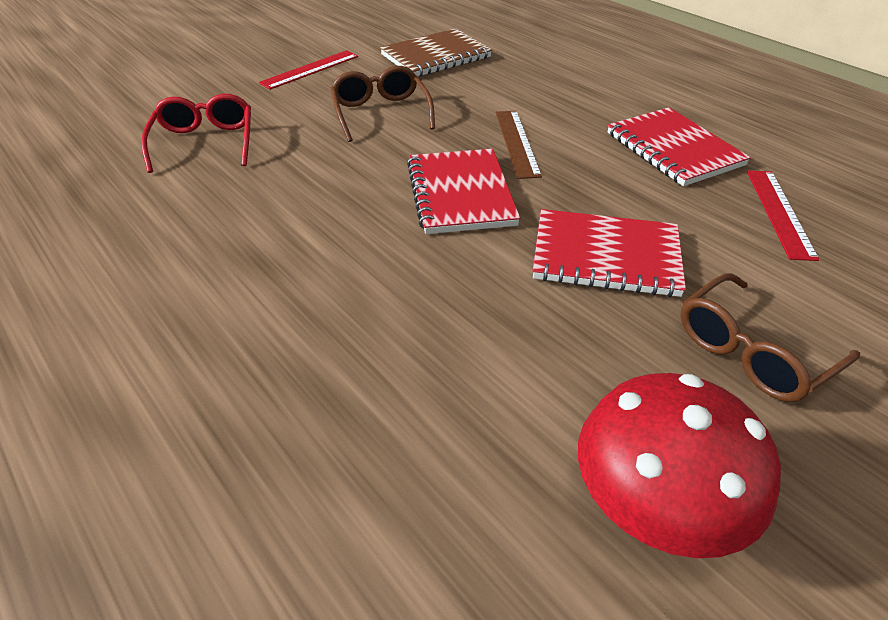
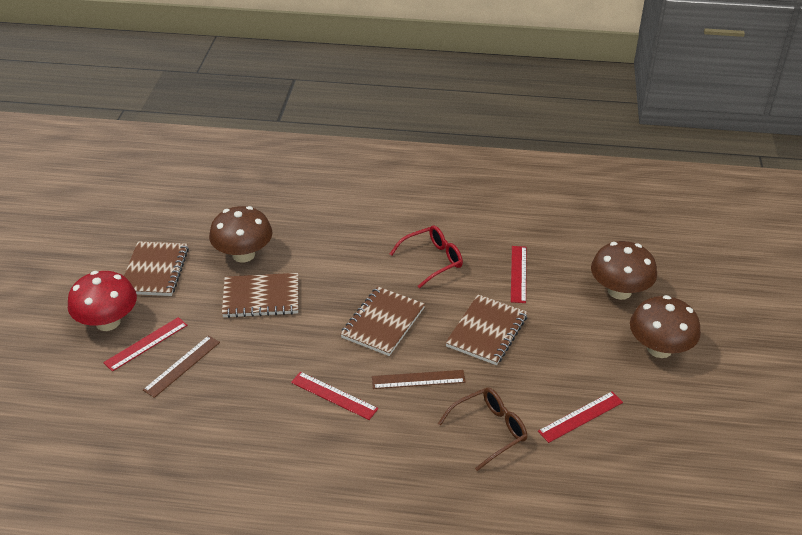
brown glasses: [330,66,435,142] [680,273,860,402] = 2 -> [438,388,527,471] = 1
brown mushroom: none = 0 -> [209,206,273,263] [591,241,657,300] [630,295,701,358] = 3
brown notebook: [380,28,492,77] = 1 -> [124,241,189,296] [222,273,298,318] [340,286,425,356] [445,295,528,365] = 4
brown ruler: [496,111,542,179] = 1 -> [143,335,220,398] [372,370,466,389] = 2
red notebook: [407,149,520,234] [533,209,686,297] [608,107,751,186] = 3 -> none = 0
red ruler: [259,50,358,90] [747,170,819,261] = 2 -> [103,317,187,372] [291,372,378,420] [511,246,526,303] [538,392,623,443] = 4

